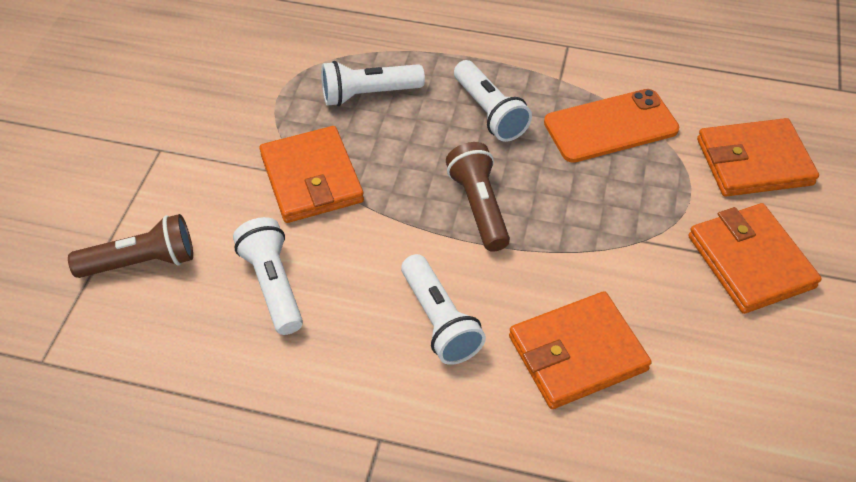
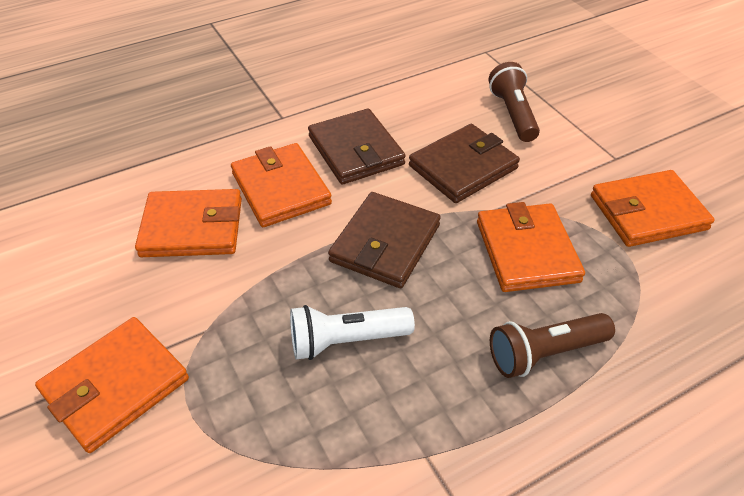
brown wallet: none = 0 -> [308,109,406,184] [328,192,441,288] [409,124,520,203] = 3
orange phone: [544,89,679,163] = 1 -> none = 0
orange wallet: [259,126,364,223] [509,291,652,409] [688,203,822,314] [697,118,819,197] = 4 -> [35,317,189,453] [135,189,242,257] [231,143,332,227] [477,202,585,292] [591,170,715,247] = 5
white flashlight: [233,217,303,335] [321,61,425,106] [401,254,486,365] [454,60,532,142] = 4 -> [290,305,415,360] = 1

